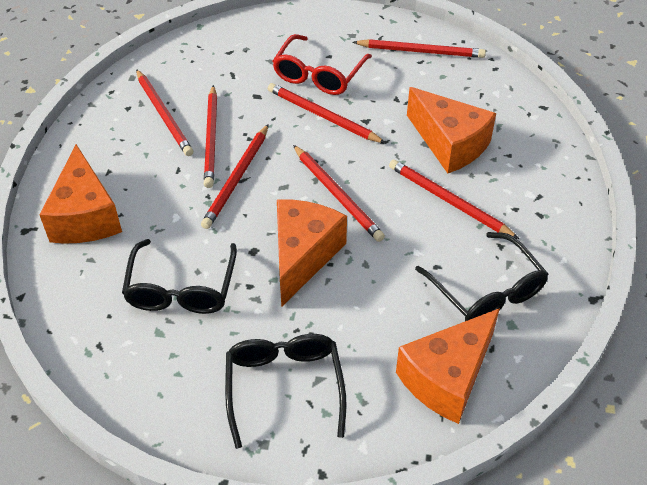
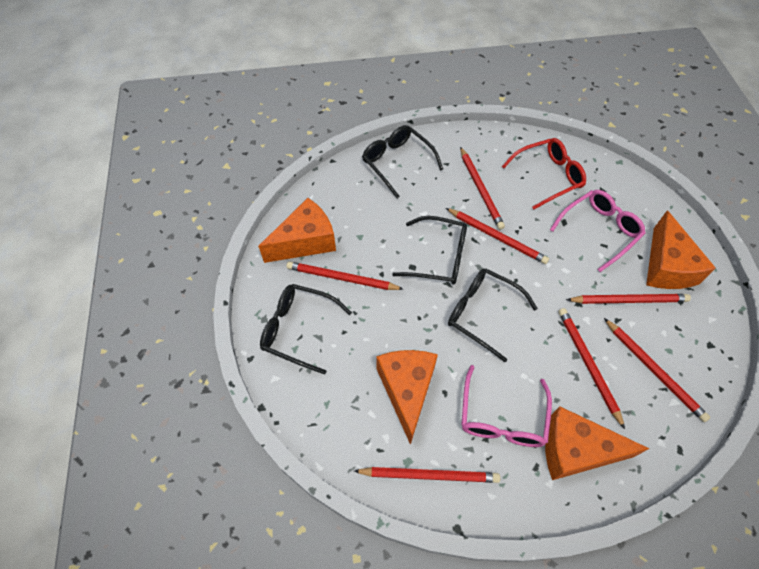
black glasses: [122,239,237,314] [225,334,347,449] [415,232,548,321] = 3 -> [260,284,352,375] [362,125,443,198] [392,216,467,284] [448,268,538,362] = 4
pink glasses: none = 0 -> [461,365,552,447] [550,190,646,272] = 2

